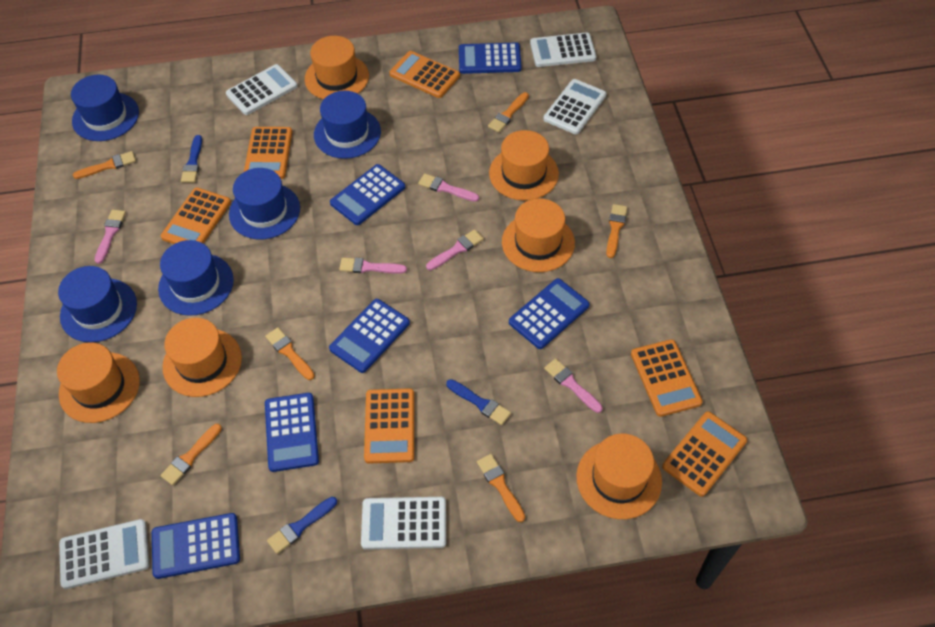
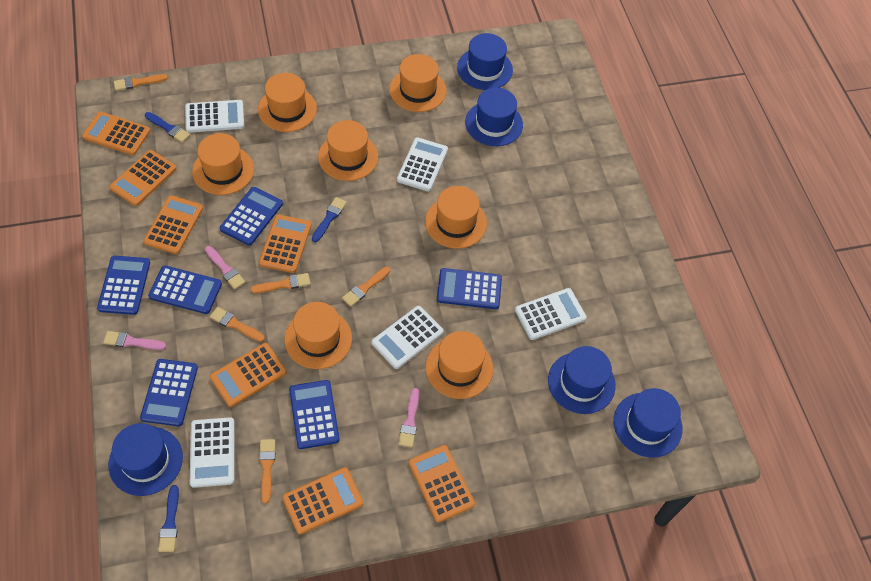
orange brush: [73,151,136,179] [160,424,222,485] [265,327,315,380] [477,454,525,522] [488,92,529,133] [606,204,627,258] = 6 -> [114,74,168,91] [210,307,265,342] [251,273,311,293] [259,439,275,503] [342,267,390,307] = 5
orange calculator: [161,188,231,244] [244,127,292,179] [364,388,414,464] [389,51,460,98] [631,339,703,417] [662,411,747,497] = 6 -> [82,112,150,155] [109,150,177,206] [143,195,203,254] [210,343,287,407] [259,215,312,273] [282,467,363,535] [409,445,475,523] = 7
orange hat: [57,343,140,423] [163,318,242,397] [305,36,369,99] [489,130,559,201] [502,198,575,272] [576,434,662,519] = 6 -> [192,133,254,195] [258,73,317,132] [285,302,352,369] [318,120,378,181] [390,54,447,112] [425,186,487,249] [426,331,493,399] = 7
pink brush: [95,210,126,264] [339,258,407,274] [418,173,479,202] [426,229,484,270] [544,358,603,413] = 5 -> [103,331,166,350] [205,246,245,289] [398,388,419,448] = 3

